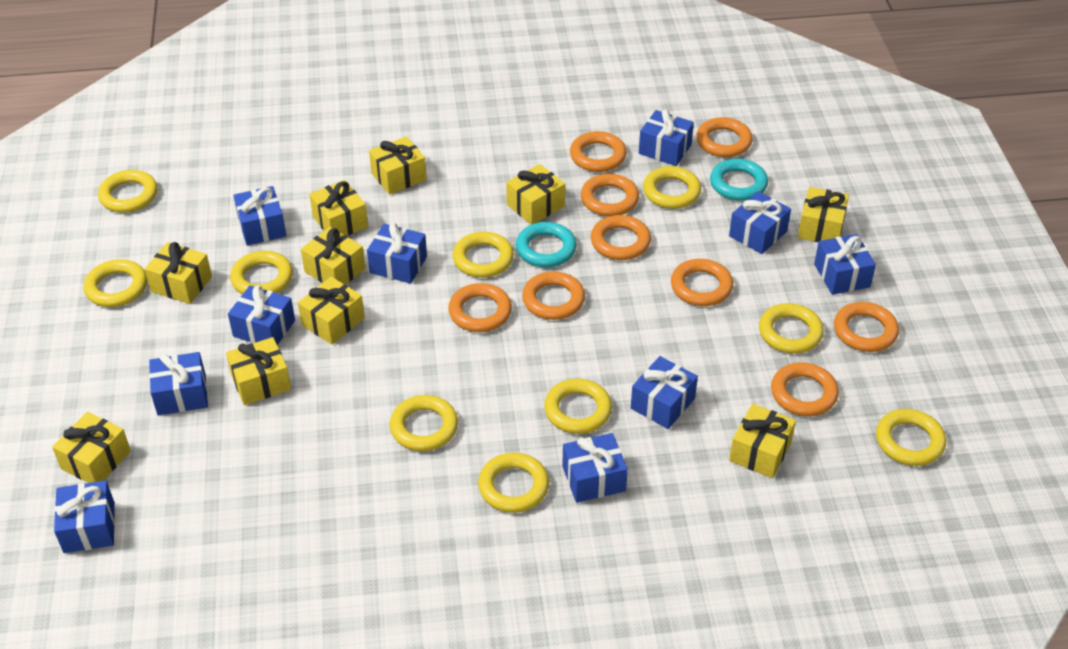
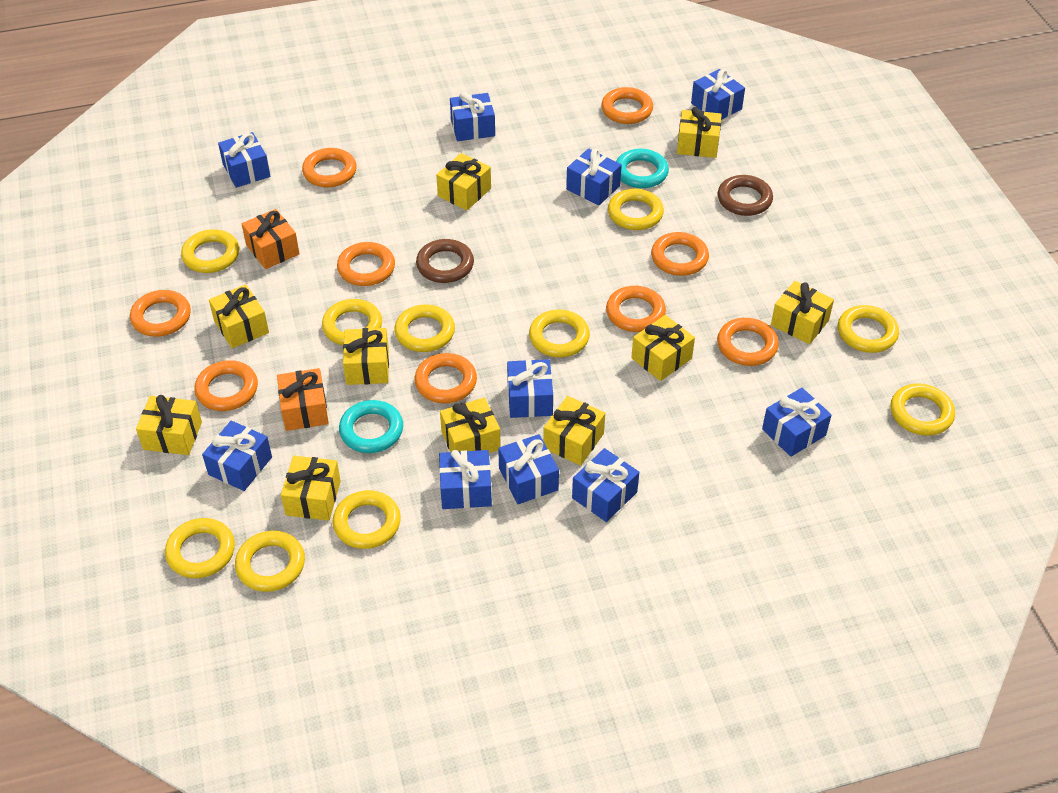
brown ring: none = 0 -> [416,239,474,283] [718,175,773,216] = 2
orange gift: none = 0 -> [242,209,299,269] [277,368,329,431] = 2

